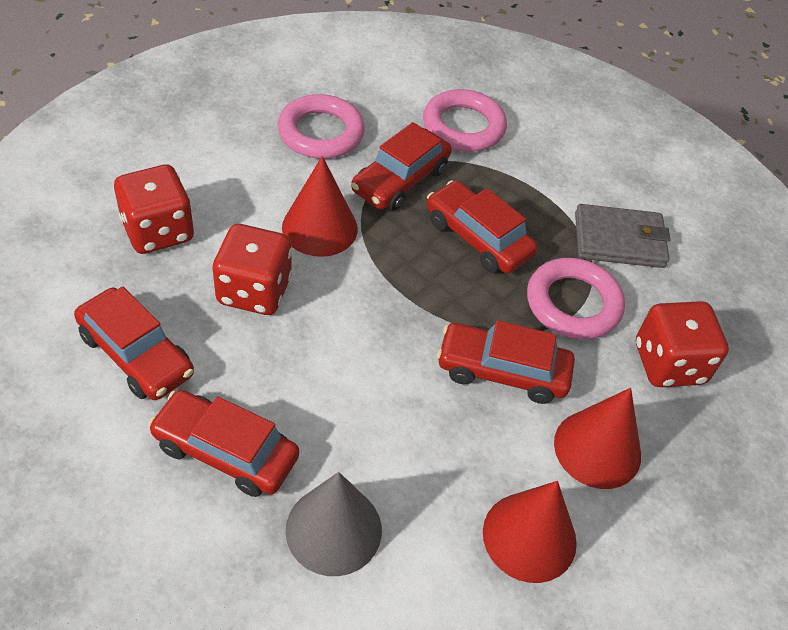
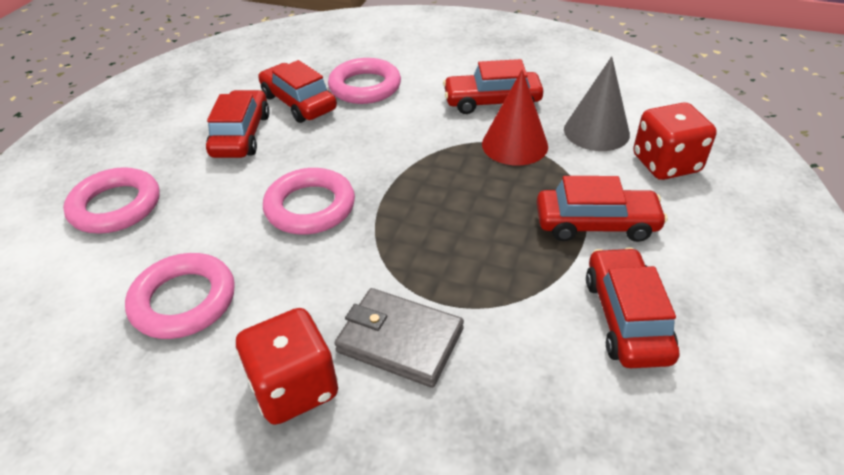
pink ring: [278,94,365,159] [423,89,507,152] [527,258,625,339] = 3 -> [63,167,159,234] [125,253,235,339] [263,168,355,234] [328,58,401,104] = 4
red cone: [282,156,358,257] [483,481,577,583] [554,388,641,489] = 3 -> [482,70,548,165] = 1
red dice: [114,164,194,254] [212,224,292,315] [636,301,729,387] = 3 -> [236,308,338,425] [633,102,717,180] = 2

